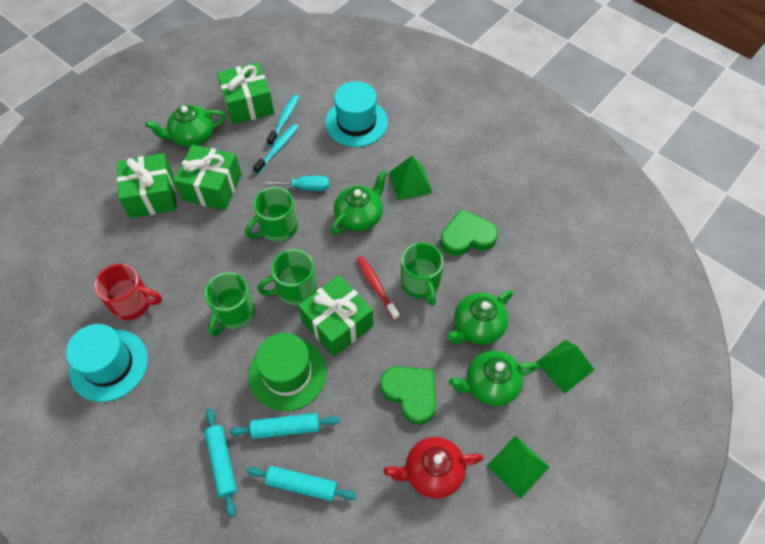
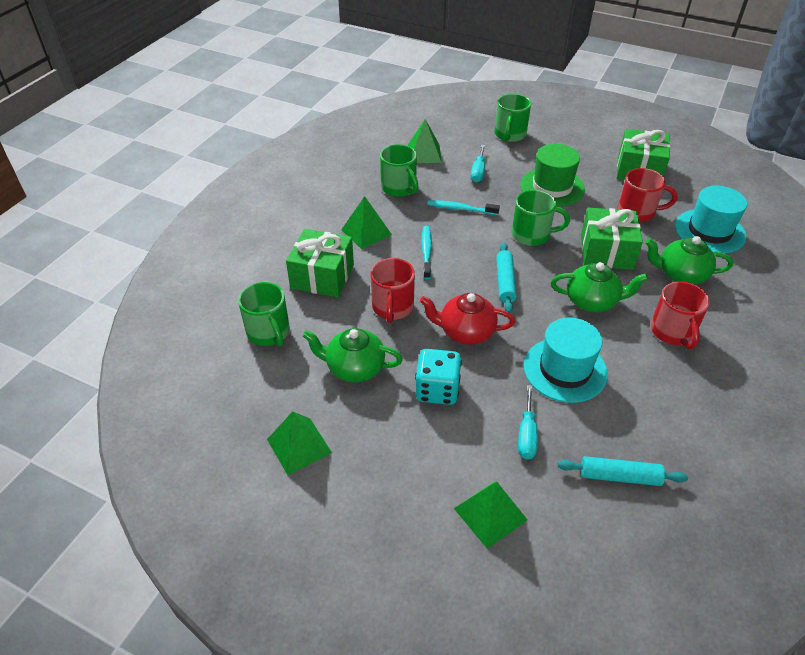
green gift: [117,153,177,218] [174,145,242,210] [217,62,274,125] [298,275,373,357] = 4 -> [286,229,354,298] [581,208,643,270] [617,129,670,180] = 3
green heart: [380,366,436,425] [441,209,498,256] = 2 -> none = 0
green pyramid: [389,156,433,200] [487,435,549,499] [536,340,594,394] = 3 -> [267,411,332,475] [341,196,392,249] [408,119,442,163] [454,481,527,549] = 4
green teapot: [145,105,226,147] [331,170,387,235] [447,290,513,345] [449,351,538,406] = 4 -> [302,328,403,383] [551,262,648,312] [645,236,733,285] = 3
red mug: [94,264,162,320] = 1 -> [370,258,415,323] [618,168,678,223] [651,282,710,349] = 3
red toothbrush: [357,256,399,320] = 1 -> none = 0
turquoise dice: none = 0 -> [415,349,462,405] = 1
turquoise rolling pin: [204,408,237,517] [230,413,340,439] [246,466,357,501] = 3 -> [496,242,517,313] [558,456,688,486] = 2
turquoise screwdriver: [264,176,329,191] = 1 -> [471,145,485,182] [518,385,538,459] = 2

